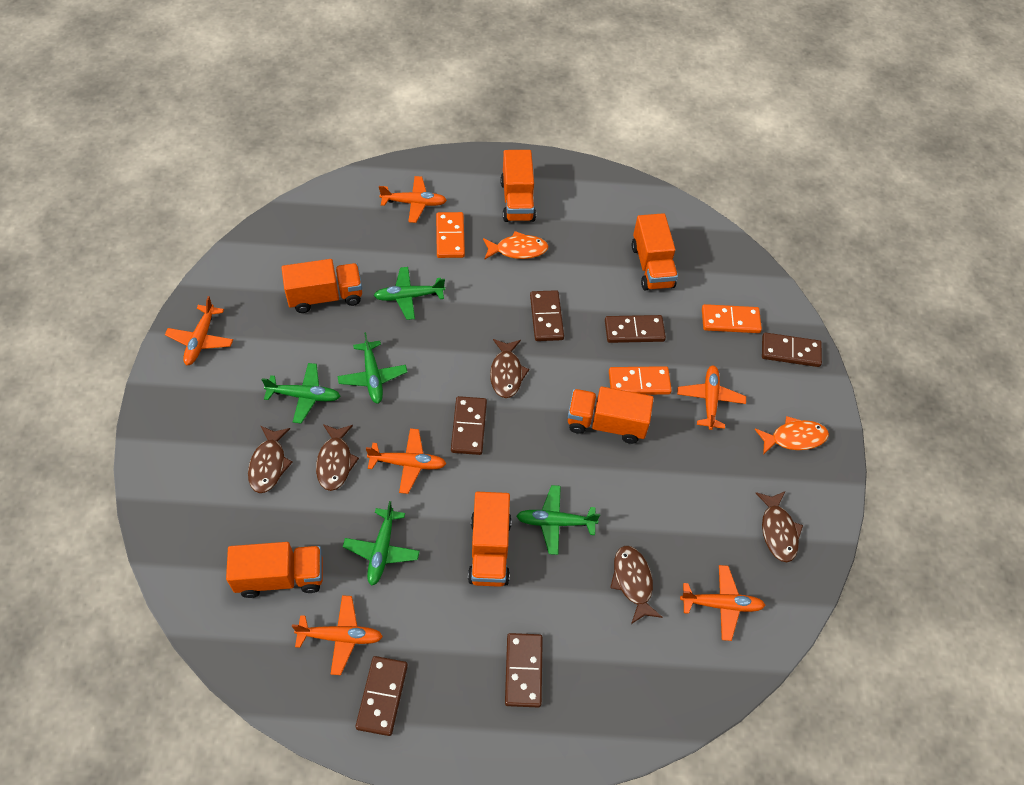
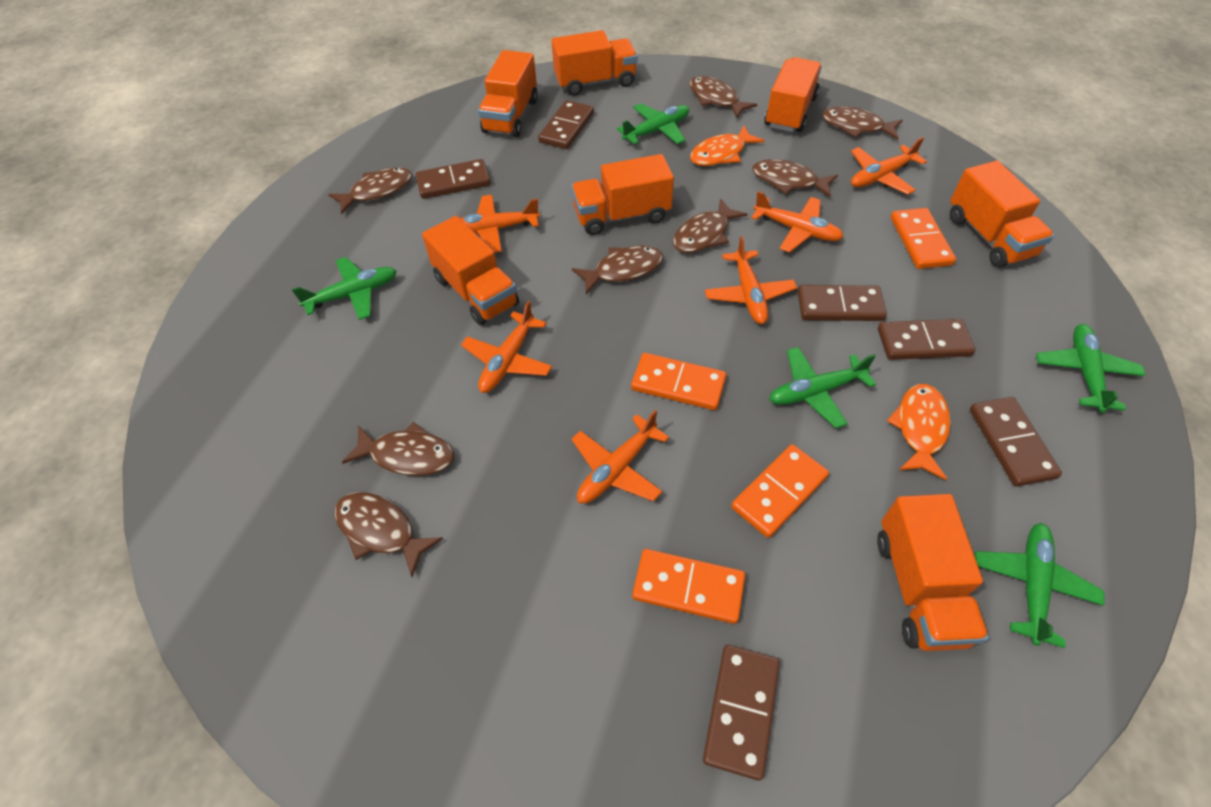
brown fish: [248,426,293,493] [316,424,359,491] [490,339,530,398] [610,546,663,624] [756,492,803,562] = 5 -> [328,167,412,214] [334,492,443,577] [342,422,454,476] [572,245,663,294] [673,198,748,253] [689,76,757,119] [752,159,838,198] [822,107,903,140] = 8
orange domino: [436,212,465,258] [609,366,672,395] [702,304,762,333] = 3 -> [631,353,726,410] [632,549,745,624] [731,444,829,538] [891,208,956,269] = 4
orange truck: [226,542,323,598] [282,259,362,313] [468,492,512,587] [501,150,536,222] [568,387,654,444] [632,213,678,290] = 6 -> [422,216,519,325] [478,50,538,137] [551,30,637,96] [571,154,674,235] [764,57,822,132] [877,494,989,651] [950,161,1054,268] = 7

